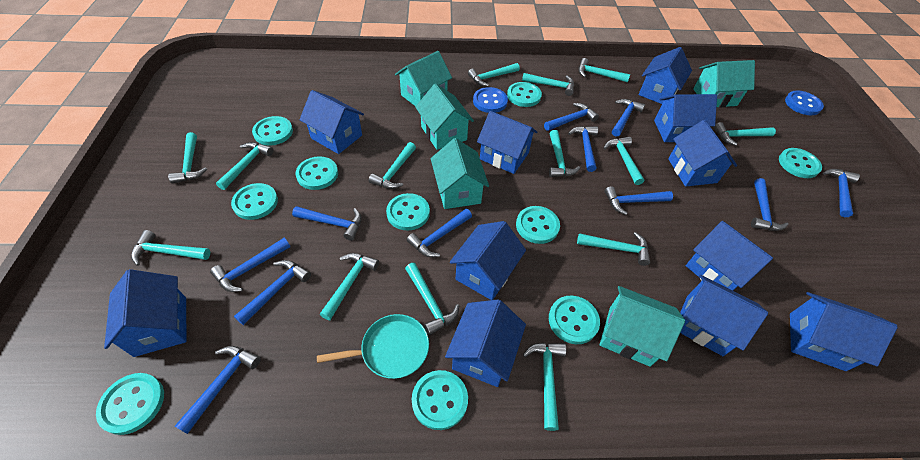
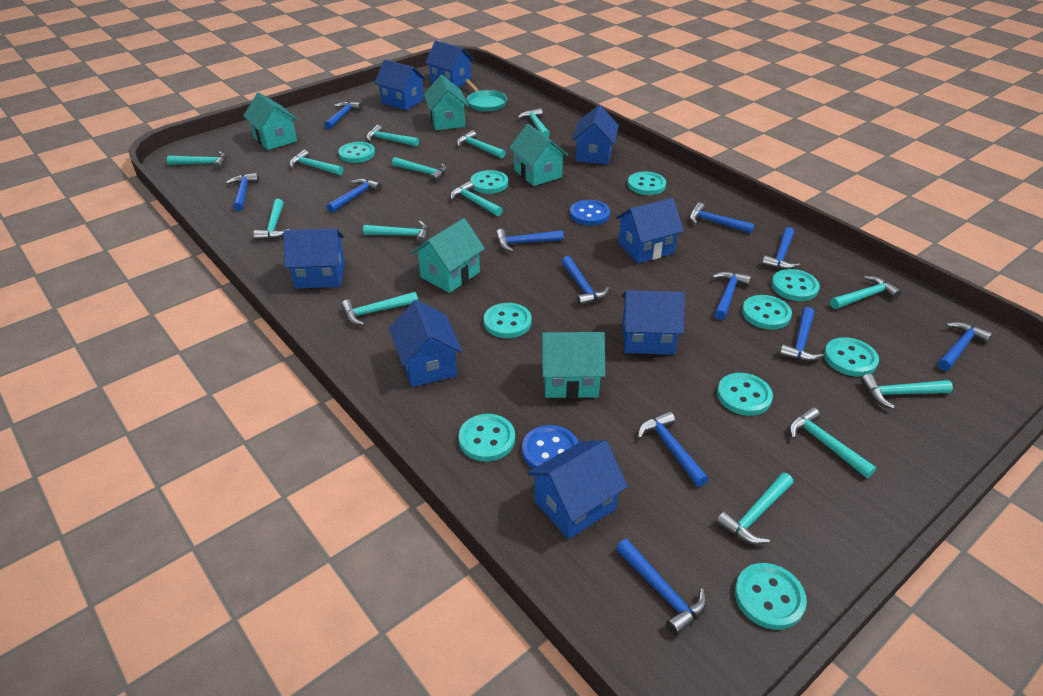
blue hammer: [175,346,261,434] [210,238,290,292] [234,260,311,325] [292,206,362,241] [407,209,472,257] [544,103,599,131] [568,126,598,172] [605,186,673,215] [612,99,645,137] [751,178,789,231] [823,169,860,217] = 11 -> [226,173,259,211] [324,101,362,129] [327,178,382,213] [496,229,564,252] [561,256,609,306] [616,539,707,636] [638,411,708,487] [689,202,755,233] [712,271,751,320] [762,227,800,270] [779,307,824,361] [937,322,992,371] = 12
blue house: [104,269,186,357] [300,90,364,154] [445,299,526,387] [450,221,526,300] [477,111,537,174] [639,47,692,104] [654,94,717,142] [668,120,737,187] [680,275,768,356] [686,221,773,290] [790,292,898,371] = 11 -> [283,229,345,289] [374,60,426,110] [389,300,462,387] [425,41,474,87] [527,440,628,539] [572,105,619,165] [616,198,684,263] [622,290,685,355] = 8

